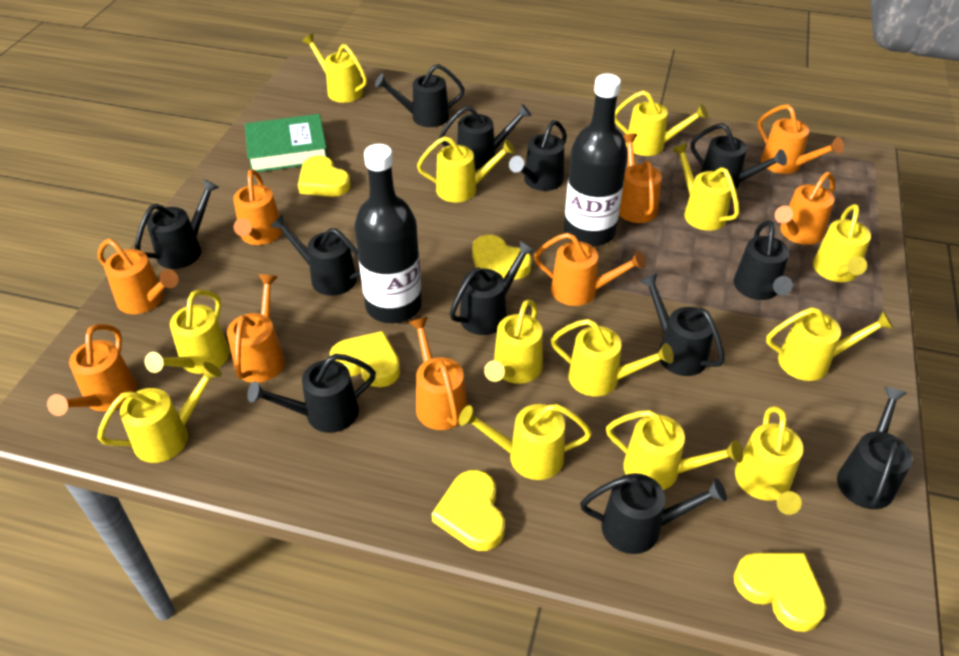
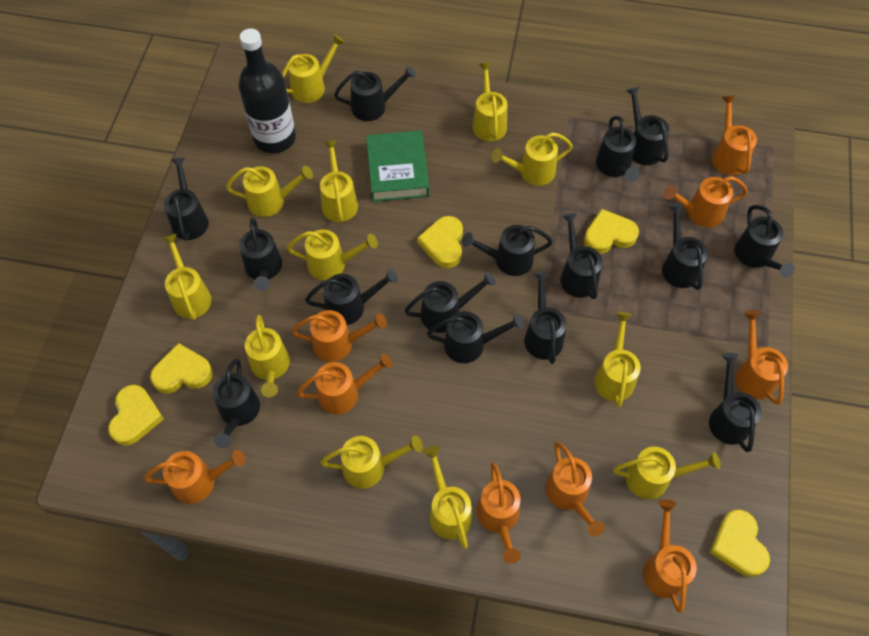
black bottle: [354,144,422,323] [564,74,628,247] = 2 -> [238,28,296,153] = 1
black watering can: [135,179,219,269] [247,354,376,433] [270,214,361,296] [375,64,465,127] [439,104,532,169] [450,241,535,335] [509,120,567,191] [580,473,727,554] [640,273,725,376] [690,123,787,189] [734,220,793,300] [837,387,912,509] = 12 -> [164,157,209,240] [213,359,260,448] [239,218,282,291] [305,269,398,325] [334,65,416,121] [405,272,496,333] [427,311,524,363] [462,225,553,276] [524,272,566,364] [560,213,603,299] [596,116,640,182] [626,87,669,165] [662,204,708,290] [709,353,762,452] [735,205,795,278] = 15
yellow watering can: [97,362,222,463] [145,289,230,374] [302,33,367,103] [417,137,515,202] [458,404,592,480] [484,299,543,384] [551,319,674,396] [606,410,743,490] [615,91,708,156] [672,143,740,231] [735,406,803,515] [766,307,893,381] [813,204,871,282] = 13 -> [162,234,212,320] [226,166,313,217] [245,315,290,397] [282,34,345,103] [287,229,378,281] [320,140,358,222] [320,436,423,489] [423,446,472,549] [472,63,507,141] [491,132,573,186] [594,312,641,408] [613,447,721,499] = 12

